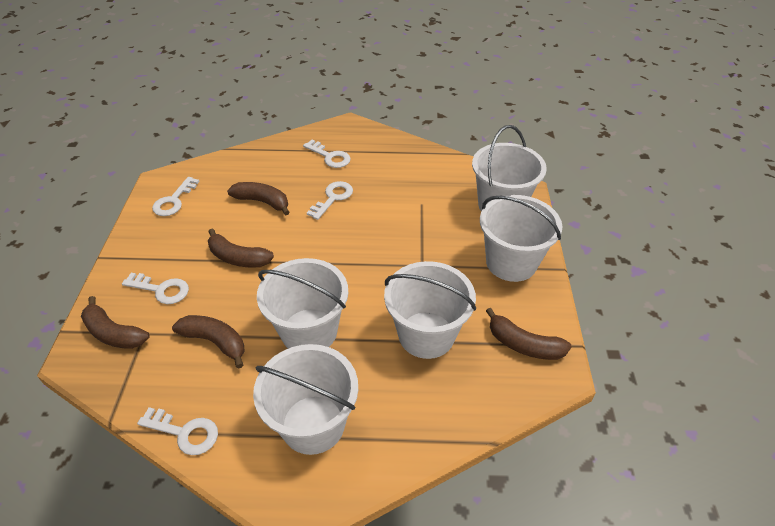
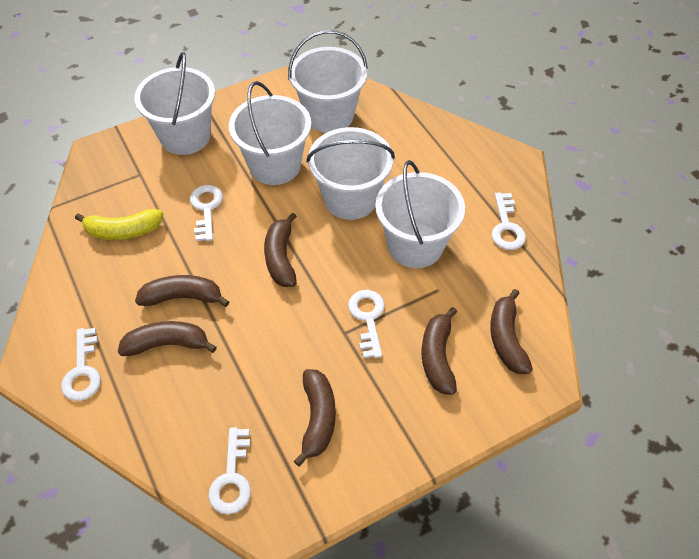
brown banana: [81,296,149,349] [172,315,245,369] [208,229,274,268] [227,182,290,215] [486,308,572,360] = 5 -> [118,321,217,356] [135,275,229,307] [264,212,297,287] [294,369,336,466] [422,307,457,395] [490,289,533,374] = 6
yellow banana: none = 0 -> [75,209,163,240] = 1

